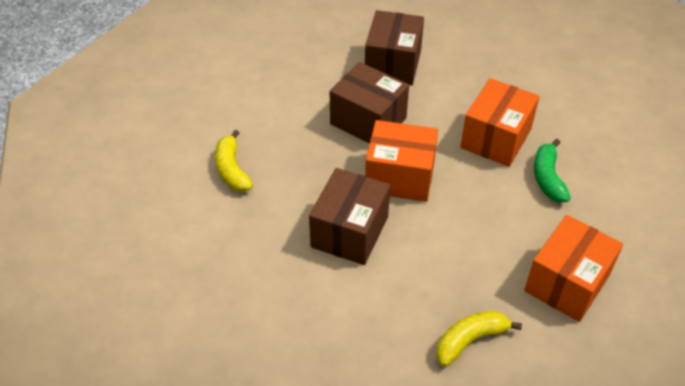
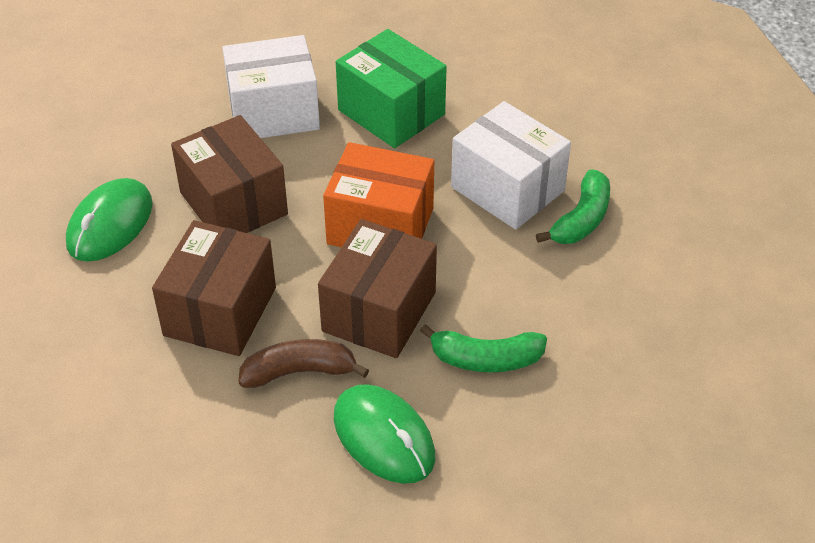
brown banana: none = 0 -> [239,339,369,388] = 1
green banana: [534,139,571,202] = 1 -> [420,324,547,373] [536,169,610,244] = 2
green box: none = 0 -> [336,29,447,148] = 1
green mouse: none = 0 -> [66,178,153,262] [334,384,435,484] = 2
orange box: [365,120,438,202] [460,78,540,167] [524,215,623,322] = 3 -> [323,142,434,247] = 1
white box: none = 0 -> [222,35,320,138] [451,101,571,230] = 2
yellow banana: [215,130,253,192] [437,311,522,367] = 2 -> none = 0

